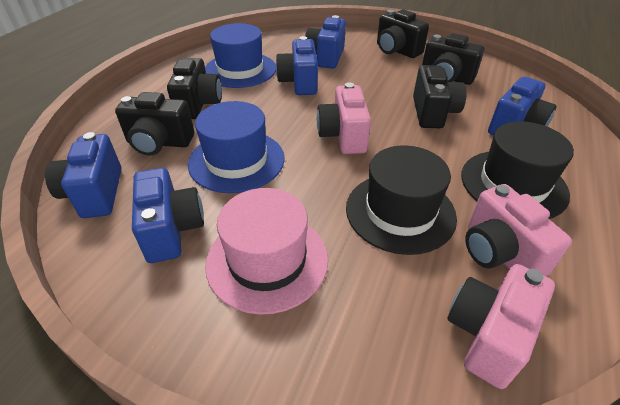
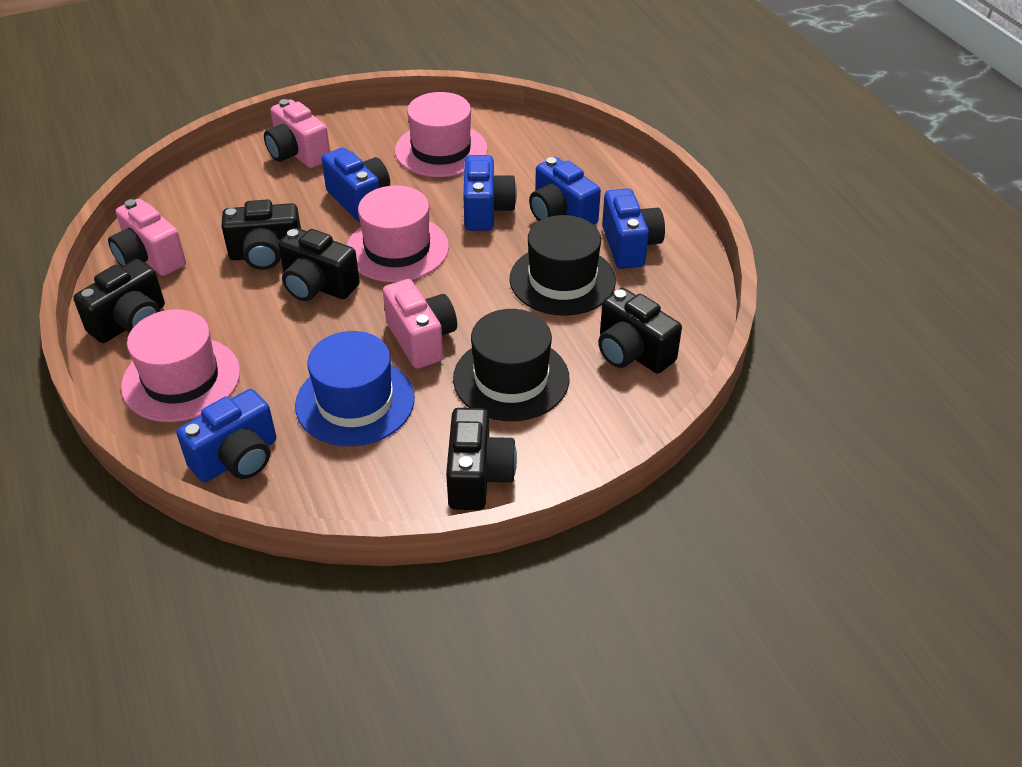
blue hat: [188,101,285,193] [205,23,276,88] = 2 -> [295,331,415,446] = 1
pink hat: [205,188,328,315] = 1 -> [121,309,240,422] [347,185,449,282] [395,92,488,177] = 3

